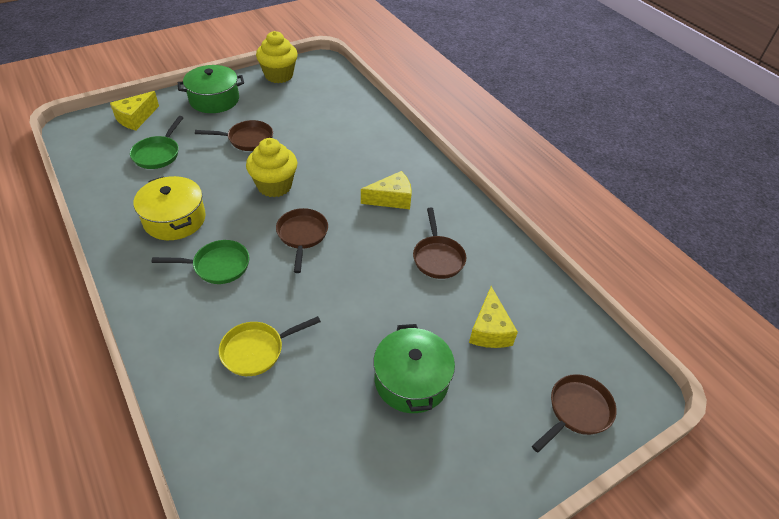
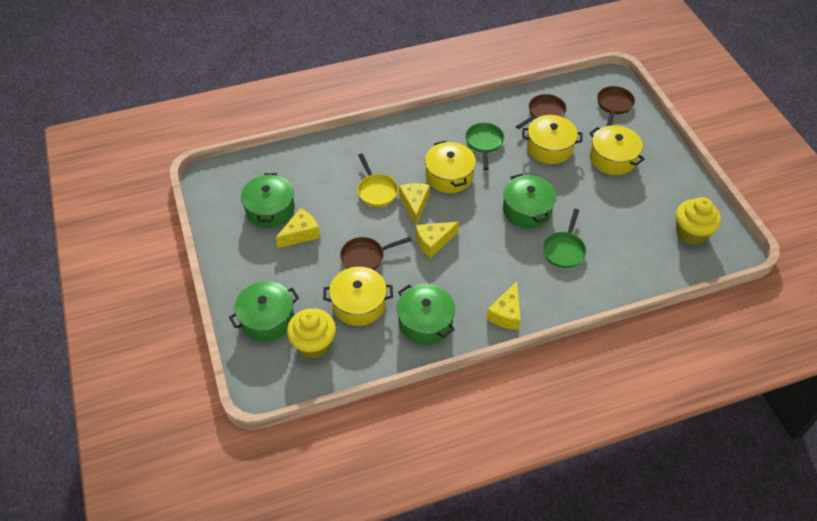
brown pan: [195,120,273,151] [276,208,328,273] [413,208,466,279] [532,374,617,453] = 4 -> [340,237,412,270] [516,94,567,129] [597,86,635,126] = 3
green pot: [178,65,244,113] [373,324,455,413] = 2 -> [229,281,299,342] [241,173,295,228] [397,284,455,345] [503,174,556,228] = 4
yellow cheese: [110,91,159,131] [361,171,412,209] [469,286,518,348] = 3 -> [276,208,320,248] [399,183,430,226] [416,222,459,258] [486,281,521,330] = 4
yellow pot: [134,176,206,240] = 1 -> [323,267,393,326] [425,141,476,193] [522,115,583,164] [589,125,645,175] = 4

